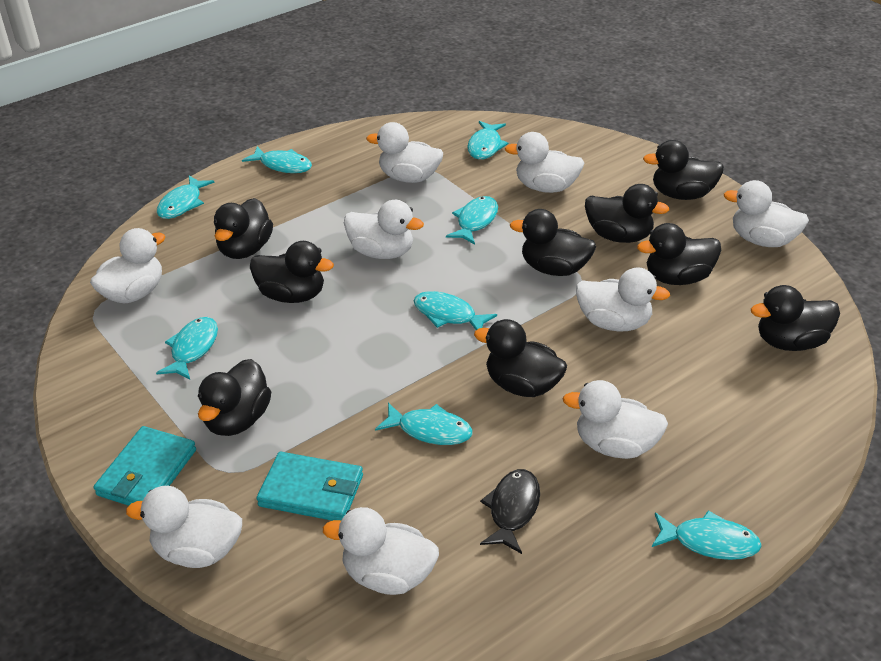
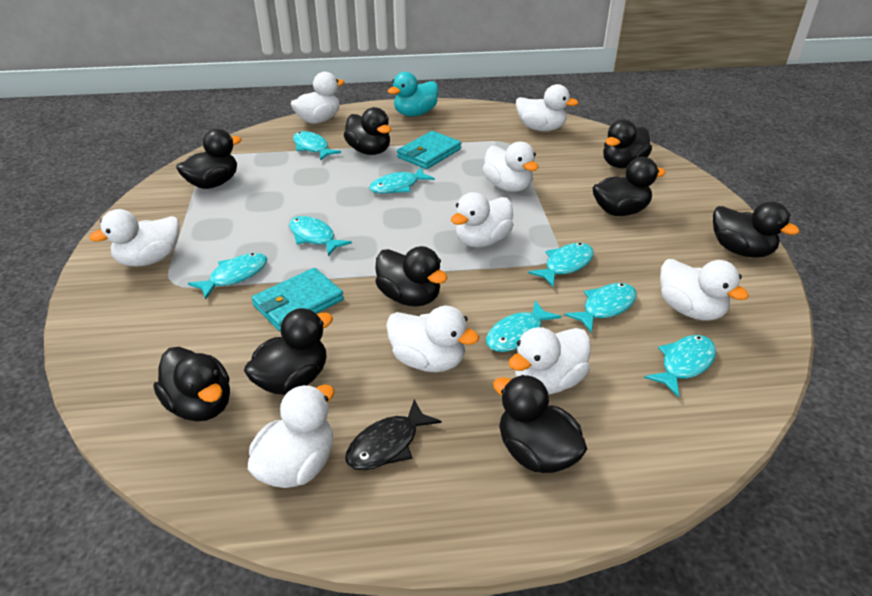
turquoise duck: none = 0 -> [388,72,438,116] = 1

